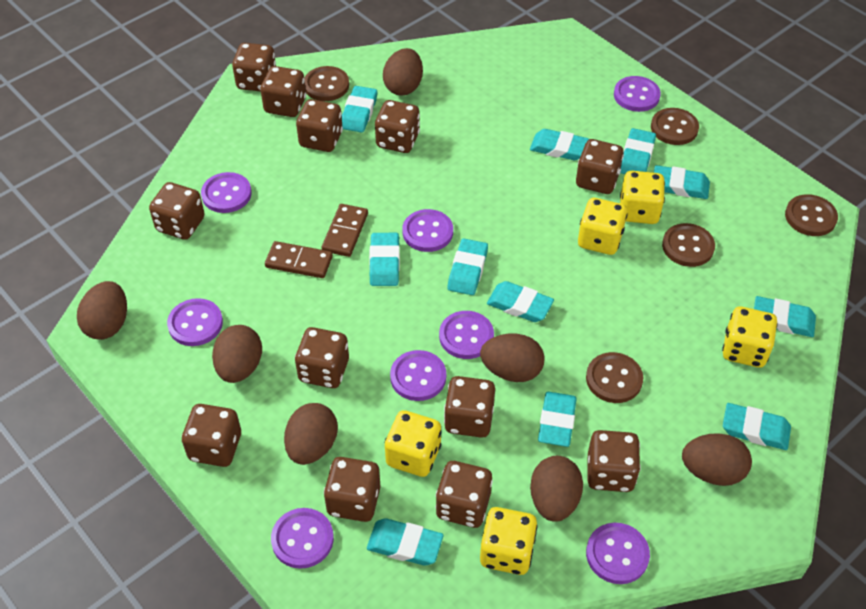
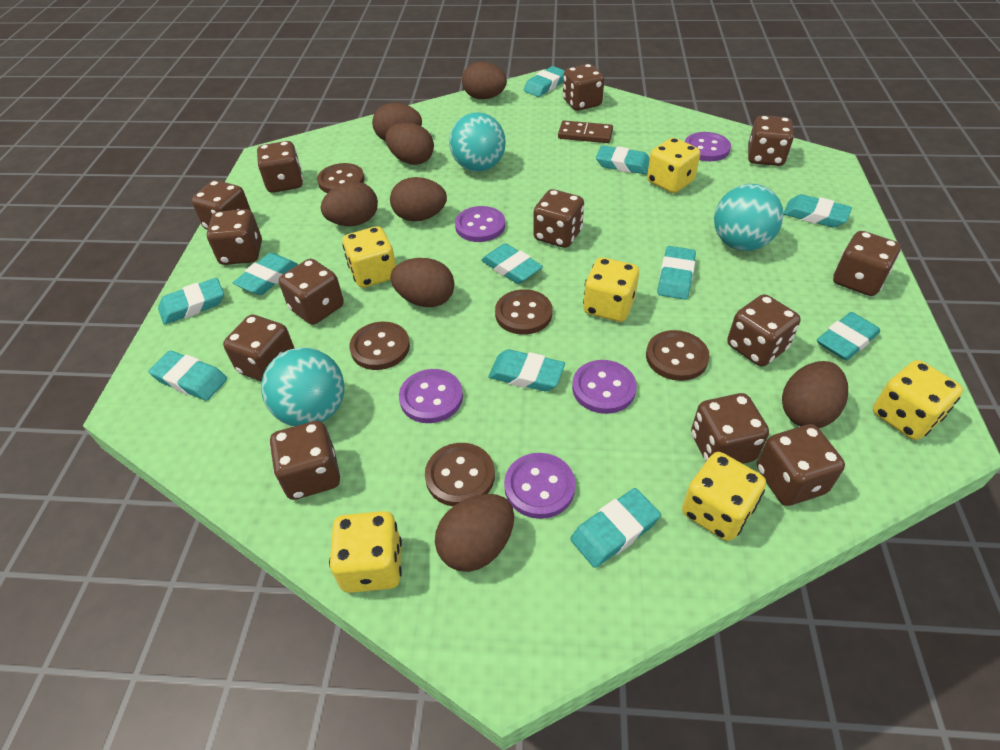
brown dice: [149,182,205,240] [182,404,241,467] [232,43,276,91] [260,66,306,117] [295,327,349,388] [296,99,343,152] [324,457,381,522] [375,100,420,153] [435,461,493,528] [444,376,495,438] [576,139,624,194] [587,430,641,492] = 12 -> [191,180,251,230] [207,209,262,265] [223,315,295,382] [257,141,303,193] [270,421,340,500] [279,259,344,325] [533,189,584,248] [563,64,604,111] [691,393,769,464] [727,294,801,366] [748,116,794,166] [757,424,845,506] [833,231,901,296] = 13
brown domino: [265,241,333,278] [322,204,368,257] = 2 -> [558,121,613,143] = 1
brown egg: [77,281,127,340] [212,325,262,383] [284,403,338,465] [383,48,423,95] [480,334,545,382] [530,456,583,522] [682,433,752,486] = 7 -> [321,181,378,226] [372,103,422,141] [385,122,434,165] [390,177,447,221] [390,258,454,307] [435,494,514,572] [462,62,507,99] [782,361,848,428] = 8
purple button: [167,298,223,346] [201,172,252,213] [271,508,334,569] [390,350,446,401] [402,209,453,252] [439,311,494,359] [586,523,650,584] [614,76,661,112] = 8 -> [399,369,463,423] [455,206,505,242] [504,453,575,519] [572,360,637,414] [685,132,731,161] = 5
turquoise ball: none = 0 -> [261,347,344,426] [449,112,506,172] [714,184,784,251] = 3
yellow dice: [385,410,441,477] [480,507,538,575] [578,198,628,255] [620,171,665,224] [722,306,778,368] = 5 -> [329,511,402,593] [342,226,396,288] [583,257,639,322] [647,138,700,193] [682,452,766,541] [873,360,963,440] = 6

